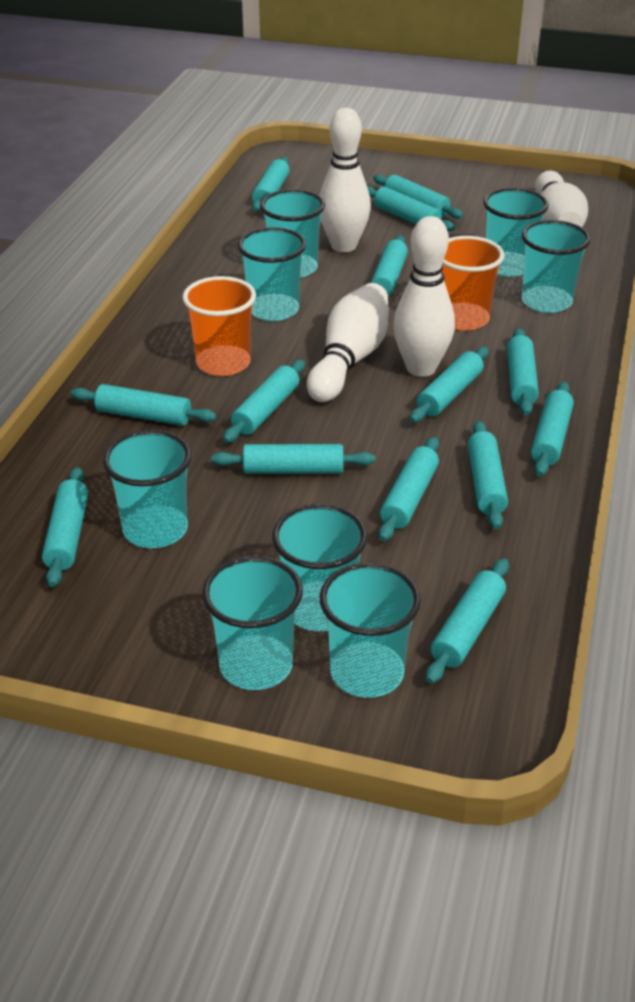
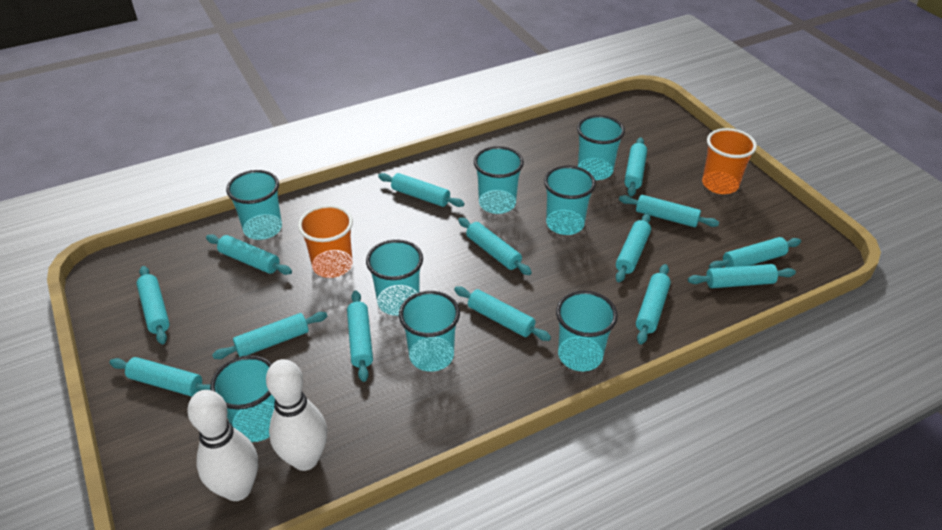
white bowling pin: [307,283,389,402] [320,108,371,252] [393,216,455,377] [535,171,588,227] = 4 -> [187,390,258,501] [266,359,327,471] = 2

